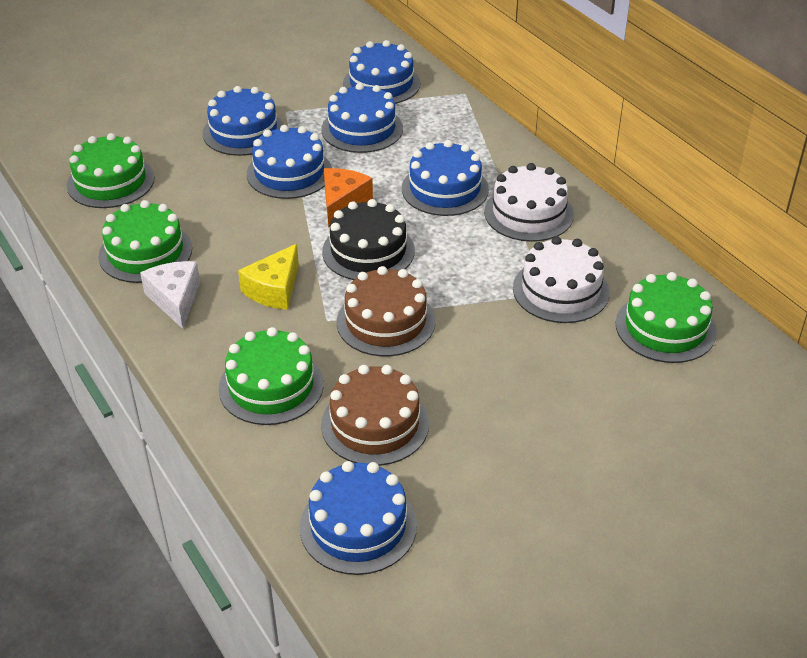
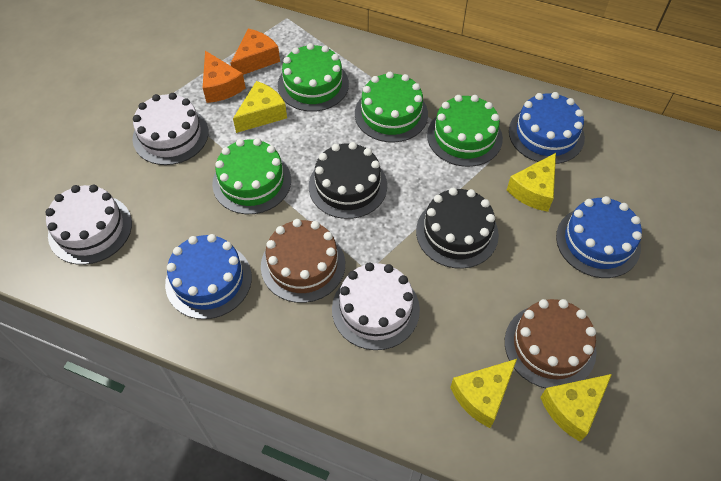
black cake: [322,199,415,280] = 1 -> [309,142,387,219] [416,188,499,269] = 2
blue cake: [203,86,284,156] [247,125,332,199] [300,461,417,575] [321,83,403,153] [343,40,420,104] [402,140,489,216] = 6 -> [165,234,252,319] [509,92,585,164] [556,196,642,278] = 3
orange cheese: [324,168,373,228] = 1 -> [203,51,246,103] [231,29,280,75] = 2
white cake: [484,163,574,242] [513,236,609,323] = 2 -> [45,184,132,265] [133,93,209,165] [332,262,420,350] = 3
white cheese: [140,261,200,329] = 1 -> none = 0
yellow cheese: [238,244,299,310] = 1 -> [233,81,287,133] [450,359,517,428] [507,153,556,212] [540,374,612,442] = 4

